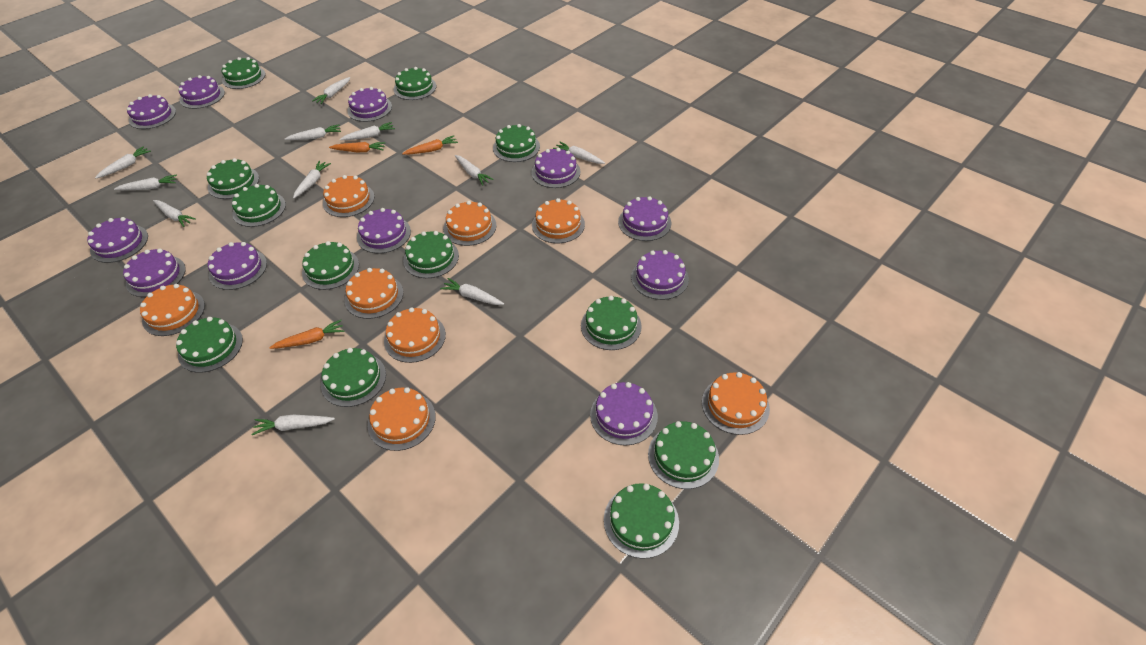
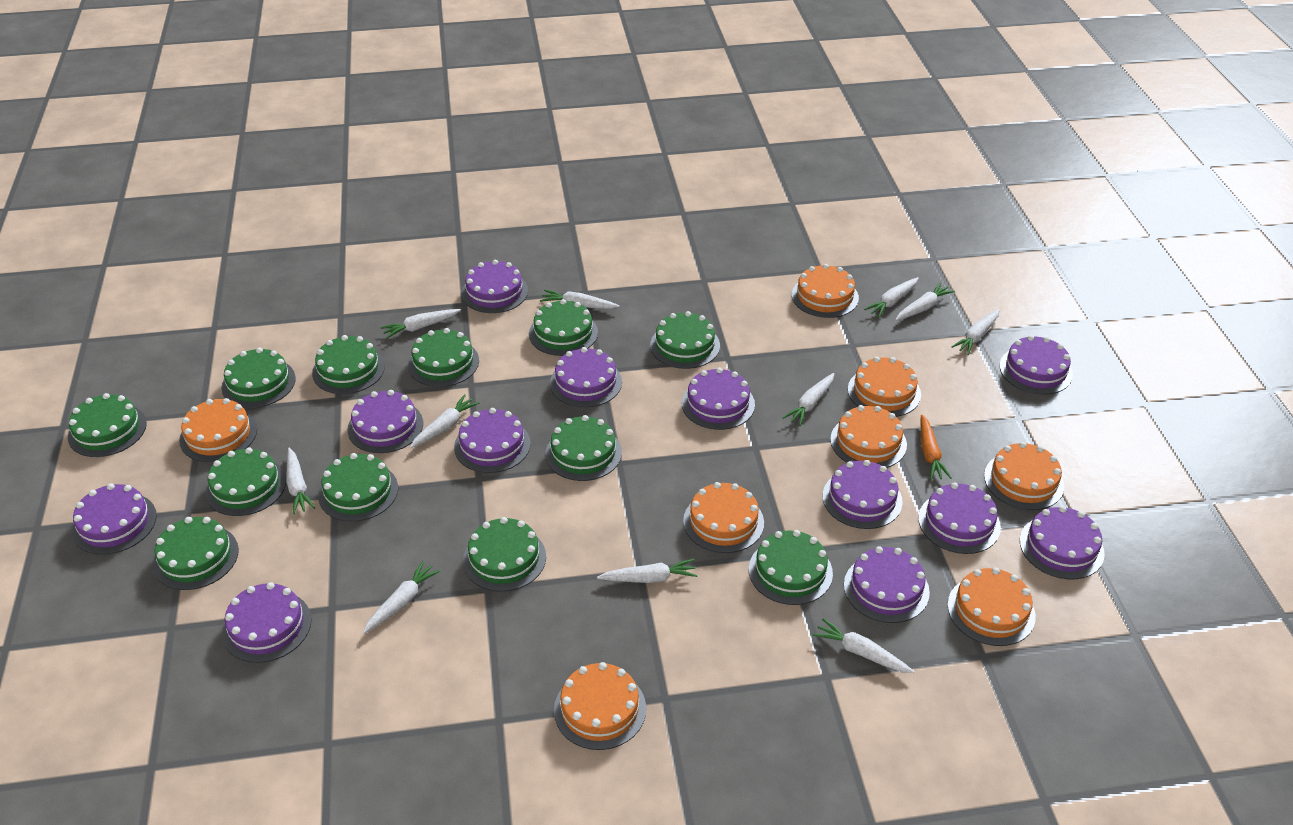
orange carrot: [269,320,344,349] [329,142,386,152] [402,136,458,155] = 3 -> [920,415,952,480] = 1
purple cake: [87,217,148,263] [123,249,186,297] [127,94,176,129] [178,75,225,109] [208,242,267,290] [347,87,392,122] [357,208,411,254] [531,148,581,188] [590,382,658,446] [618,196,671,241] [631,250,689,300] = 11 -> [72,483,157,555] [222,582,311,663] [347,390,423,453] [454,408,531,473] [461,260,528,313] [550,347,622,407] [682,368,755,430] [823,460,903,529] [844,546,930,623] [918,482,1001,554] [1000,335,1073,394] [1020,506,1105,579] = 12

